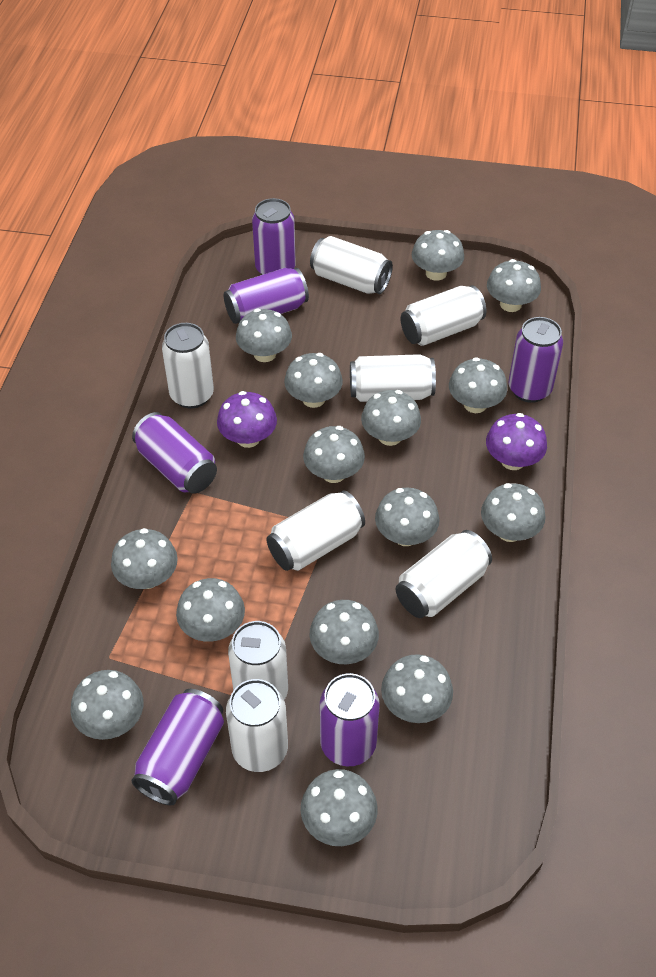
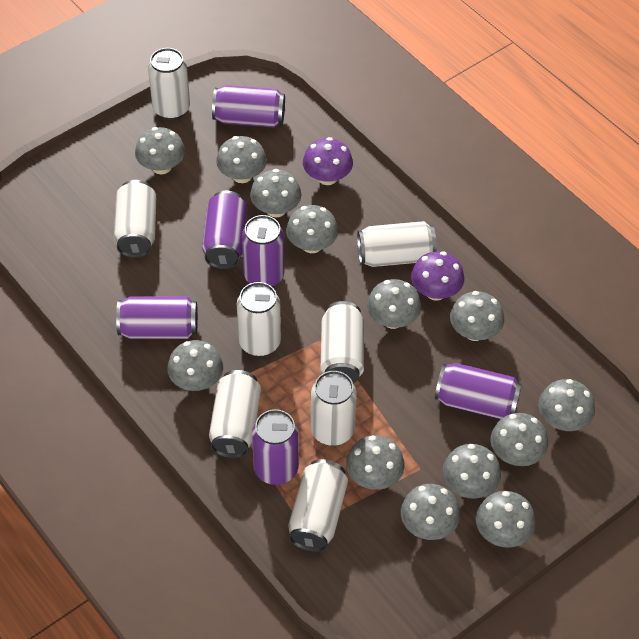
grey mushroom: [71,670,143,740] [111,528,178,589] [176,578,245,642] [236,309,292,362] [284,353,343,408] [301,769,378,846] [303,426,365,483] [309,600,379,664] [361,390,421,446] [375,487,439,546] [381,654,453,723] [412,230,464,281] [449,357,507,413] [481,483,545,542] [487,259,541,312] = 15 -> [135,127,185,175] [167,340,223,391] [216,136,267,183] [250,169,301,217] [286,205,338,253] [346,435,405,490] [367,279,421,329] [401,484,460,540] [443,444,501,499] [450,291,504,341] [476,491,536,548] [491,413,548,466] [538,379,595,431] = 13

